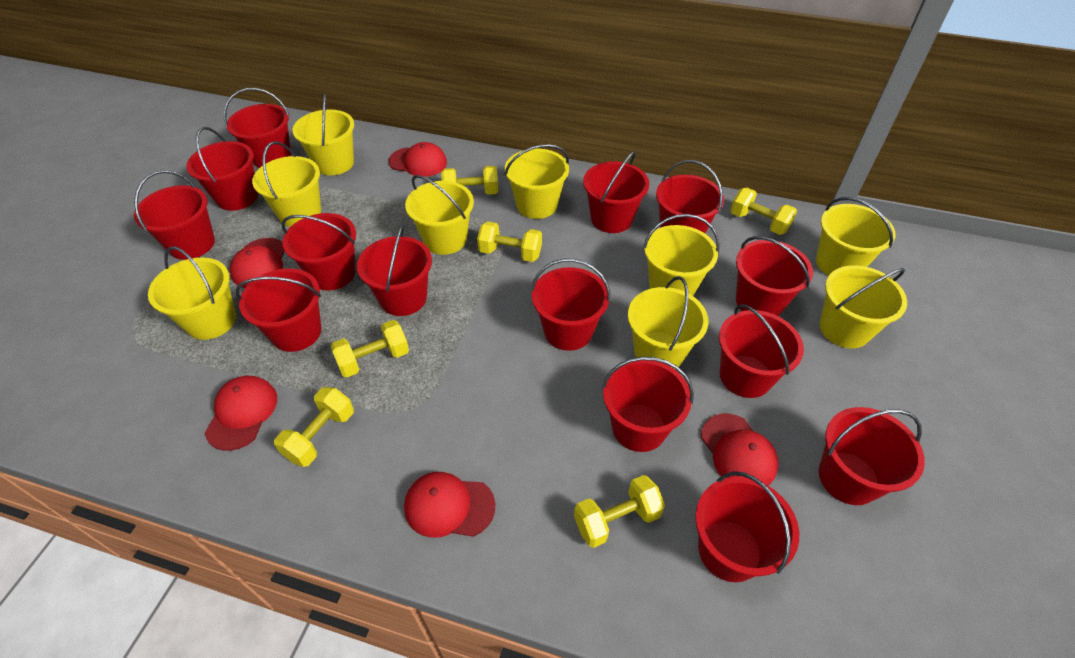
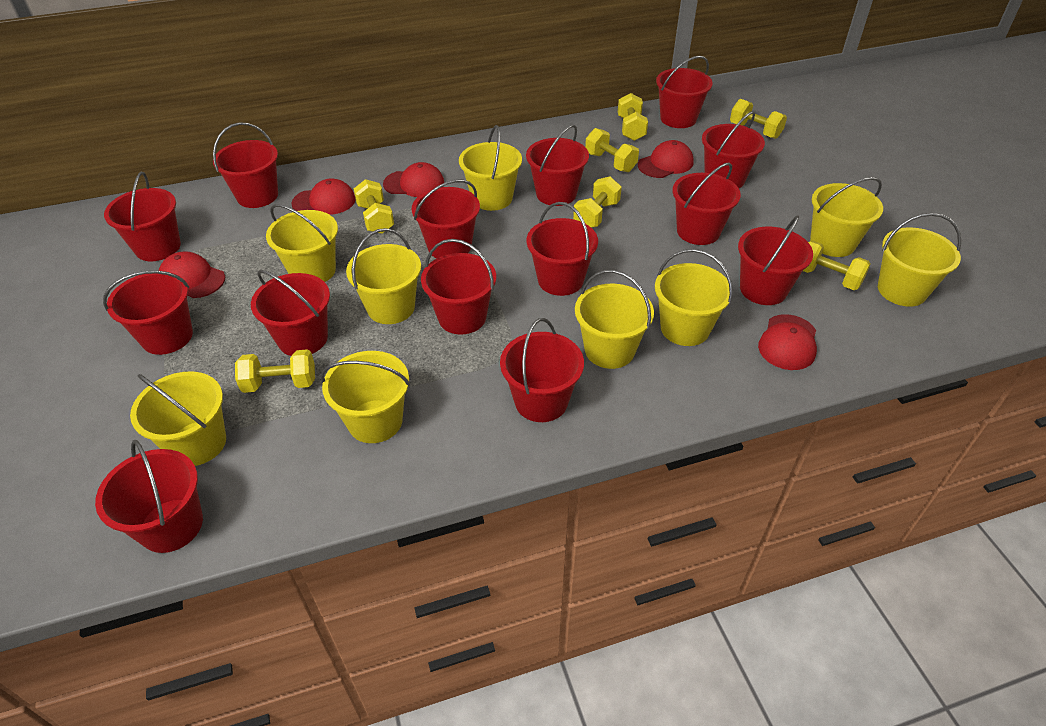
yellow dumbbell: [274,387,354,467] [330,320,409,377] [441,166,499,195] [477,221,542,262] [574,475,665,548] [730,188,797,235] = 6 -> [235,349,315,393] [354,179,394,234] [573,177,622,228] [585,128,639,172] [618,93,648,141] [730,99,787,139] [803,241,871,290] = 7

